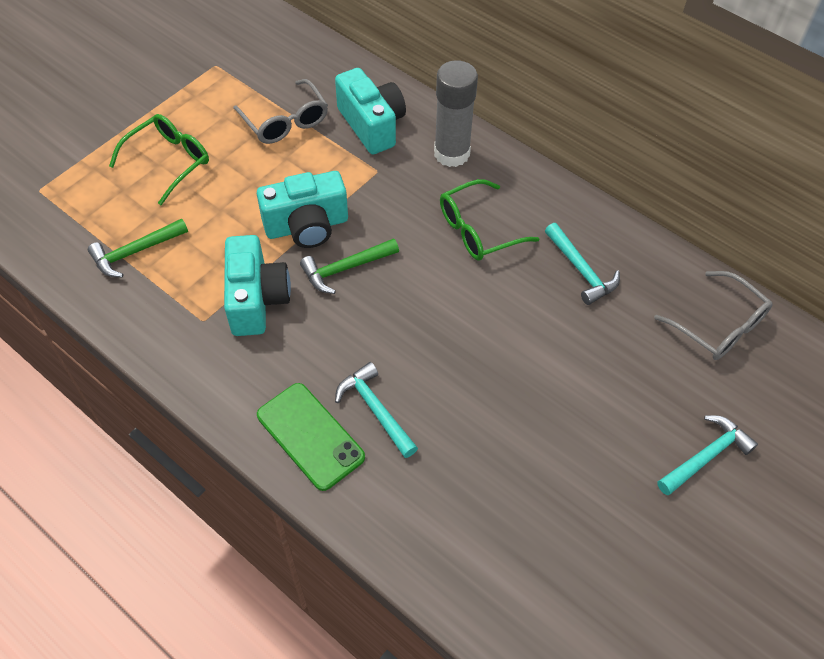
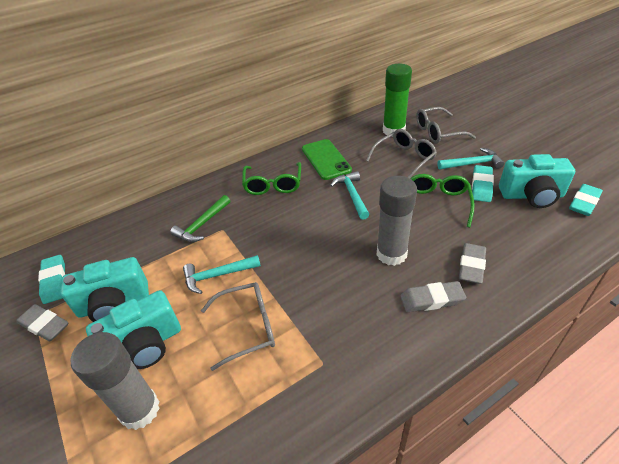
green glue stick: none = 0 -> [383,64,412,137] = 1
green hammer: [88,218,188,278] [300,238,399,294] = 2 -> [170,195,230,242] = 1
grey eraser: none = 0 -> [16,304,68,341] [400,281,466,312] [459,243,486,284] = 3
grey glasses: [233,79,328,144] [654,271,773,360] = 2 -> [201,282,275,371] [366,129,437,178] [416,107,476,144] = 3
grey glue stick: [434,60,478,167] = 1 -> [71,332,160,430] [377,176,417,266] = 2
turquoise eraser: none = 0 -> [38,255,65,304] [472,165,494,202] [569,184,603,216] = 3

